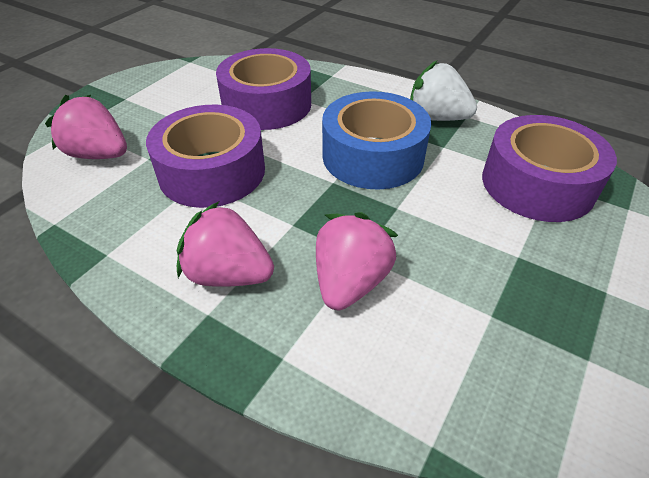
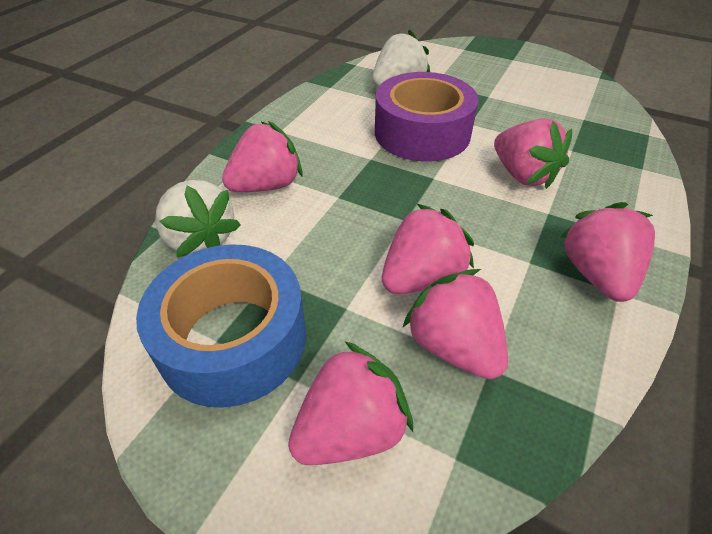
pink strawberry: [45,95,127,159] [177,202,274,287] [316,212,398,310] = 3 -> [222,121,303,192] [288,341,413,465] [382,204,474,294] [403,269,508,380] [494,118,572,189] [560,202,655,302] = 6
purple tape: [146,105,265,208] [216,48,311,130] [482,115,617,222] = 3 -> [375,72,478,161] = 1
white strawberry: [410,60,477,121] = 1 -> [155,180,241,257] [372,29,430,88] = 2

